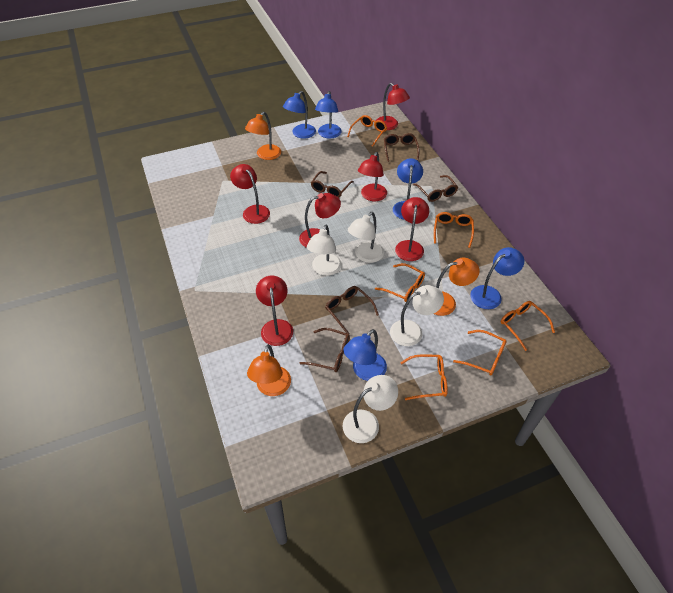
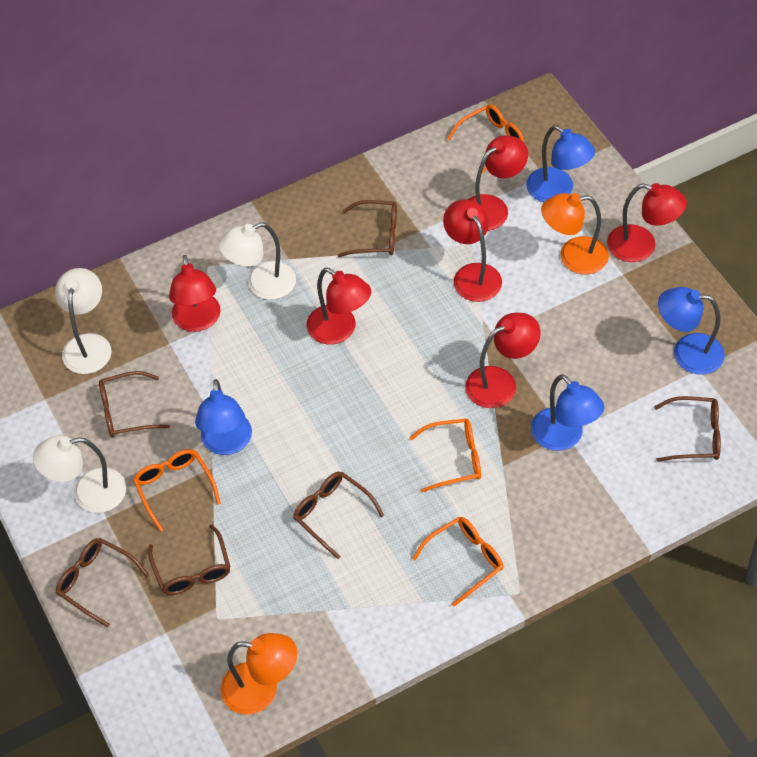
blue lamp: [283,91,316,139] [315,91,342,139] [343,329,387,381] [393,158,423,220] [470,247,524,309] = 5 -> [195,379,252,455] [526,125,595,202] [531,374,604,451] [658,287,725,374] = 4
brown glasses: [300,328,350,372] [311,171,354,198] [325,286,379,334] [384,133,420,162] [413,175,458,202] = 5 -> [56,538,149,628] [99,371,170,437] [148,524,231,595] [293,472,384,559] [338,200,397,257] [654,396,721,462] = 6
orange glasses: [347,115,387,147] [375,263,425,302] [400,354,448,400] [434,212,474,248] [453,330,507,376] [500,301,555,351] = 6 -> [133,449,221,532] [409,419,481,492] [412,517,503,607] [447,104,524,174] = 4
orange lamp: [245,112,281,160] [247,344,291,396] [434,258,480,316] = 3 -> [220,633,297,714] [541,193,609,274] = 2
white lamp: [307,224,342,276] [343,375,398,443] [348,212,384,263] [390,285,444,346] = 4 -> [33,435,126,513] [55,268,111,374] [218,222,296,300] = 3

